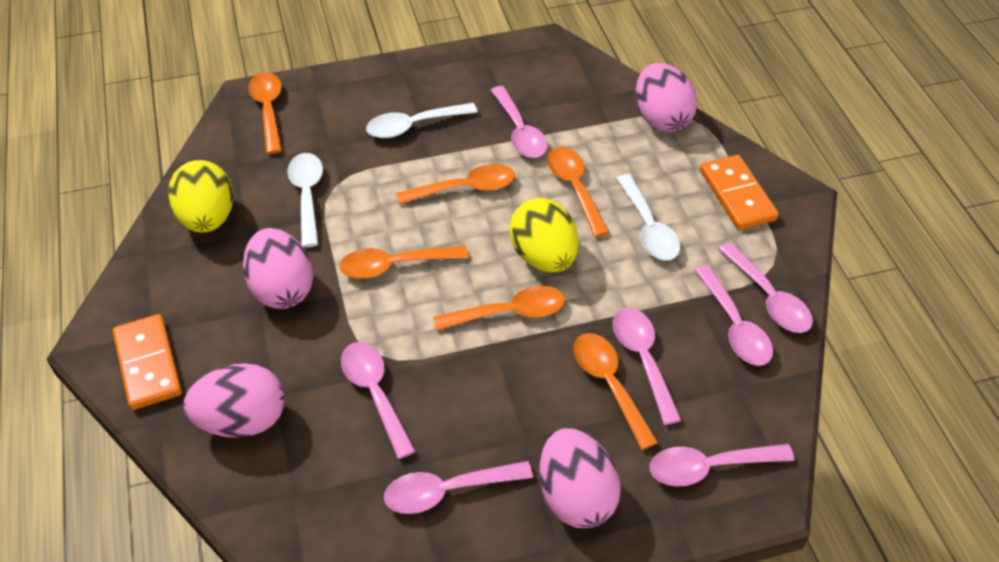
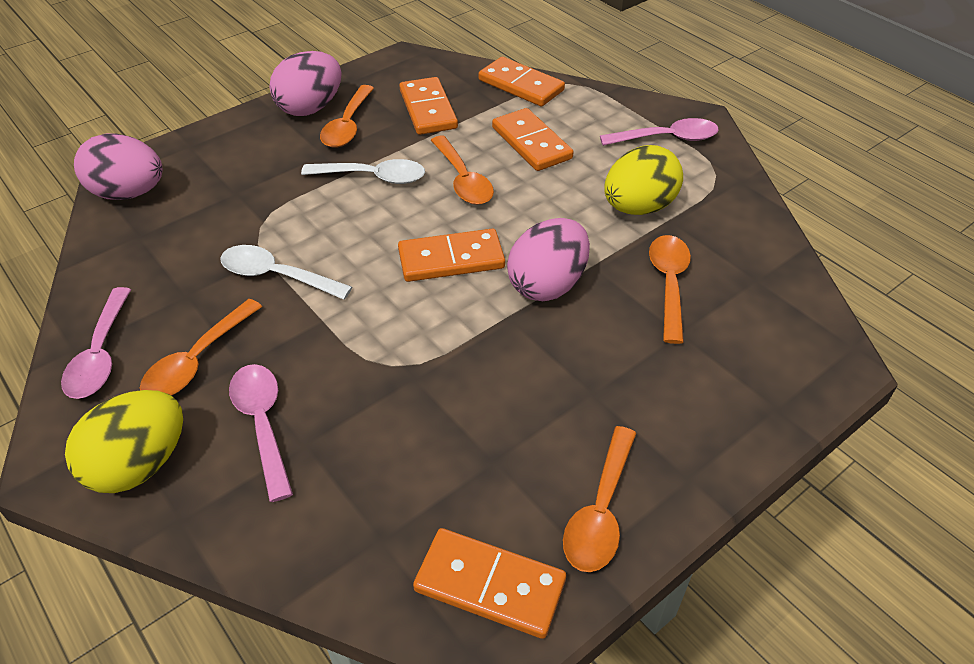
orange domino: [113,314,182,410] [700,155,779,230] = 2 -> [398,229,505,282] [399,77,458,135] [413,528,566,639] [478,57,565,107] [492,108,573,171] = 5
orange spoon: [248,72,282,154] [339,246,468,279] [396,164,515,205] [433,286,565,331] [547,147,610,237] [573,333,658,450] = 6 -> [140,299,262,396] [320,85,374,148] [431,135,494,205] [563,426,636,572] [649,235,691,344] = 5
pink egg: [183,363,285,438] [243,228,313,309] [539,428,621,528] [636,63,697,132] = 4 -> [74,133,162,200] [269,51,341,116] [507,218,590,301] = 3
pink spoon: [341,342,416,459] [384,461,533,514] [491,86,548,158] [613,308,681,425] [650,444,794,487] [694,265,773,366] [718,242,813,333] = 7 -> [61,287,131,399] [229,364,293,502] [600,118,719,146] = 3
white spoon: [287,153,323,247] [366,103,478,138] [616,174,680,261] = 3 -> [220,245,352,300] [301,159,425,184] = 2

